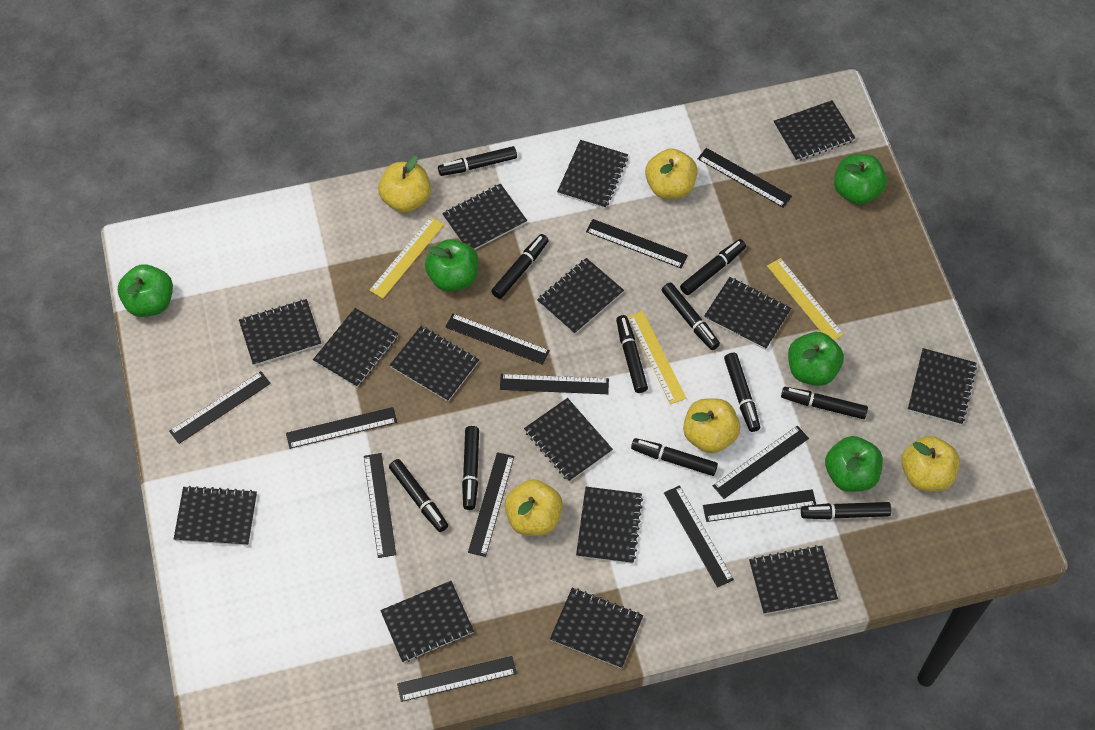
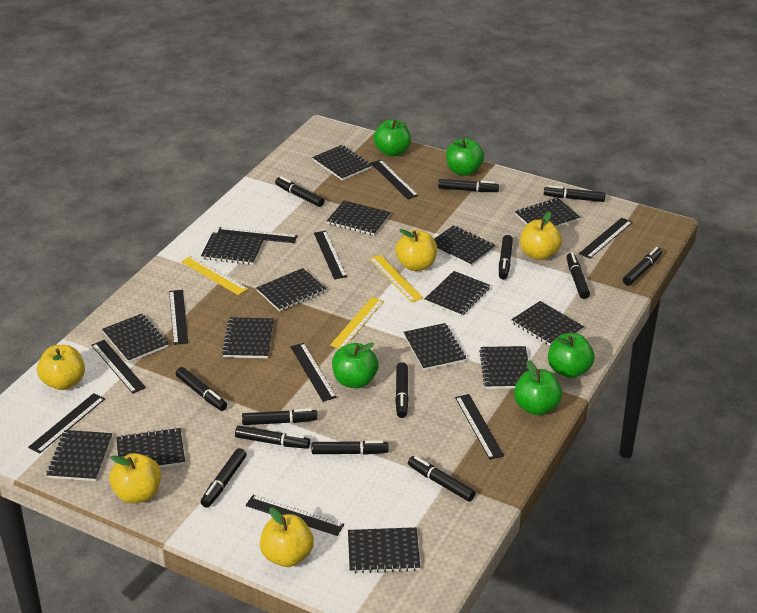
black marker: [389,459,448,532] [438,146,517,176] [462,426,479,510] [491,234,549,299] [616,315,648,393] [631,438,718,476] [662,282,720,350] [680,239,746,295] [724,353,760,432] [781,387,868,419] [801,502,891,519] = 11 -> [176,367,227,411] [201,448,247,508] [235,426,310,449] [242,408,317,425] [275,177,324,207] [312,440,389,455] [395,362,409,418] [408,456,476,502] [438,179,499,192] [499,235,513,279] [544,185,605,202] [567,253,590,299] [623,247,662,286] = 13
black ruler: [169,371,271,444] [286,407,397,449] [364,453,396,558] [397,656,517,702] [446,314,550,365] [468,452,514,557] [500,374,609,394] [586,219,688,269] [664,485,734,588] [698,148,792,208] [703,489,816,522] [713,426,809,499] = 12 -> [28,393,105,454] [91,340,146,394] [169,290,188,345] [217,227,297,243] [245,495,344,536] [291,343,337,402] [314,231,347,279] [371,160,419,199] [455,394,504,460] [579,218,633,259] = 10

